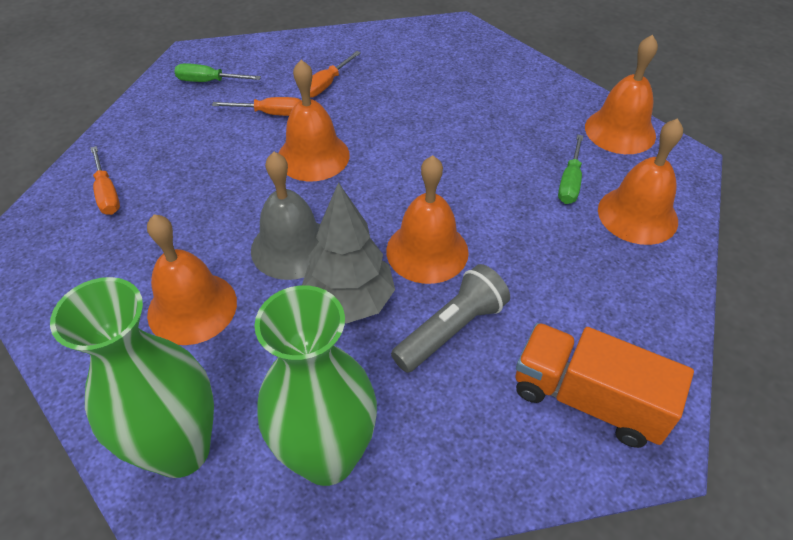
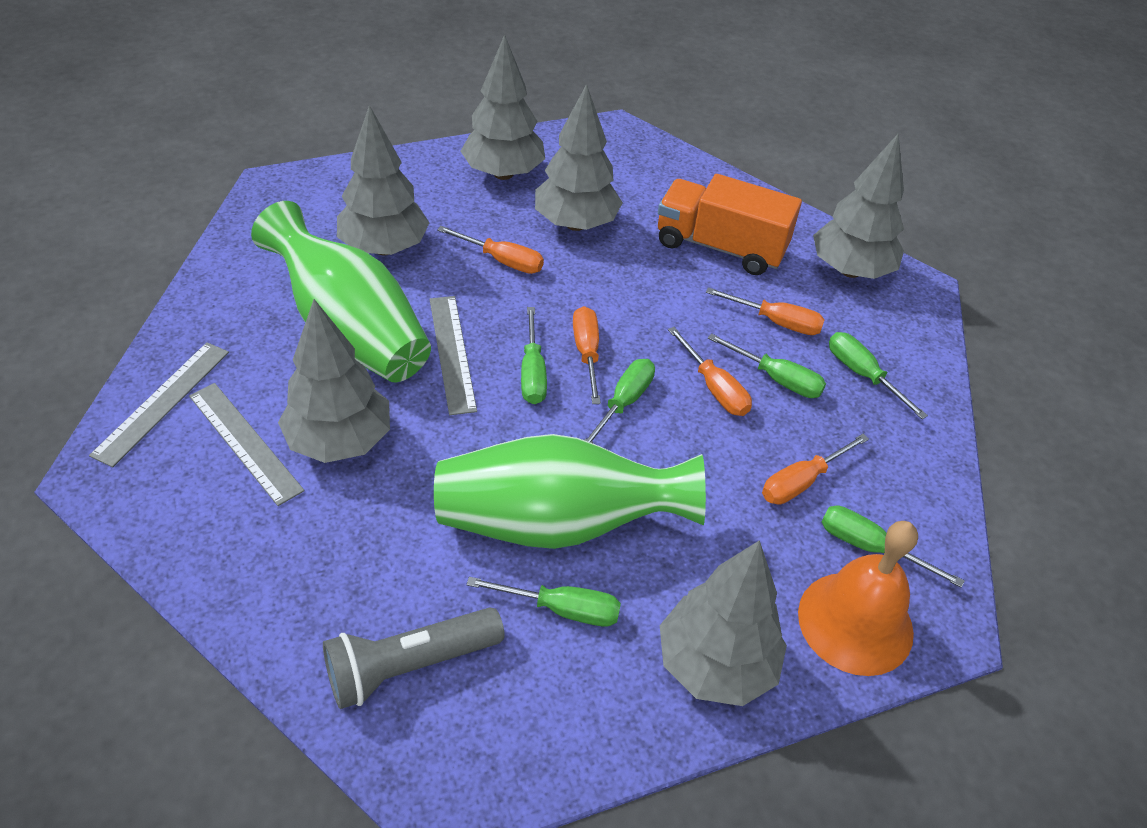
green screwdriver: [174,63,261,82] [558,135,583,204] = 2 -> [467,577,621,627] [521,307,547,404] [585,359,655,443] [708,333,826,398] [822,506,965,588] [829,332,928,419] = 6
grey bell: [251,152,320,280] = 1 -> none = 0
grey ruler: none = 0 -> [89,342,229,467] [189,383,305,506] [430,296,477,415] = 3
grey tree: [302,182,395,324] = 1 -> [278,299,390,463] [337,105,430,255] [461,34,545,180] [535,84,623,231] [660,540,787,706] [813,134,904,279] = 6
orange bell: [147,214,237,345] [279,60,350,182] [386,155,469,284] [585,35,658,154] [598,118,683,245] = 5 -> [798,521,918,676] = 1
orange screwdriver: [91,146,120,215] [212,97,301,116] [310,51,361,98] = 3 -> [437,226,544,274] [573,306,601,404] [668,327,752,416] [706,287,825,335] [762,434,869,505] = 5

